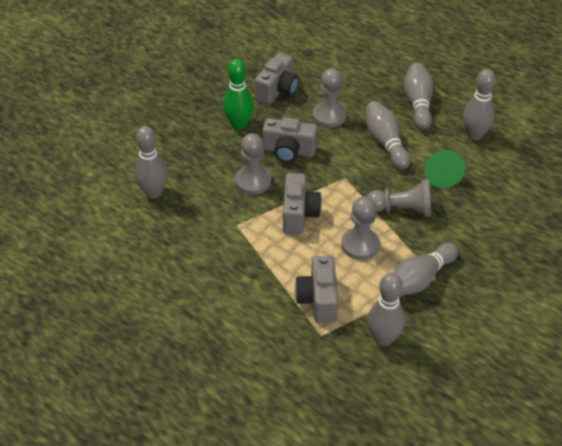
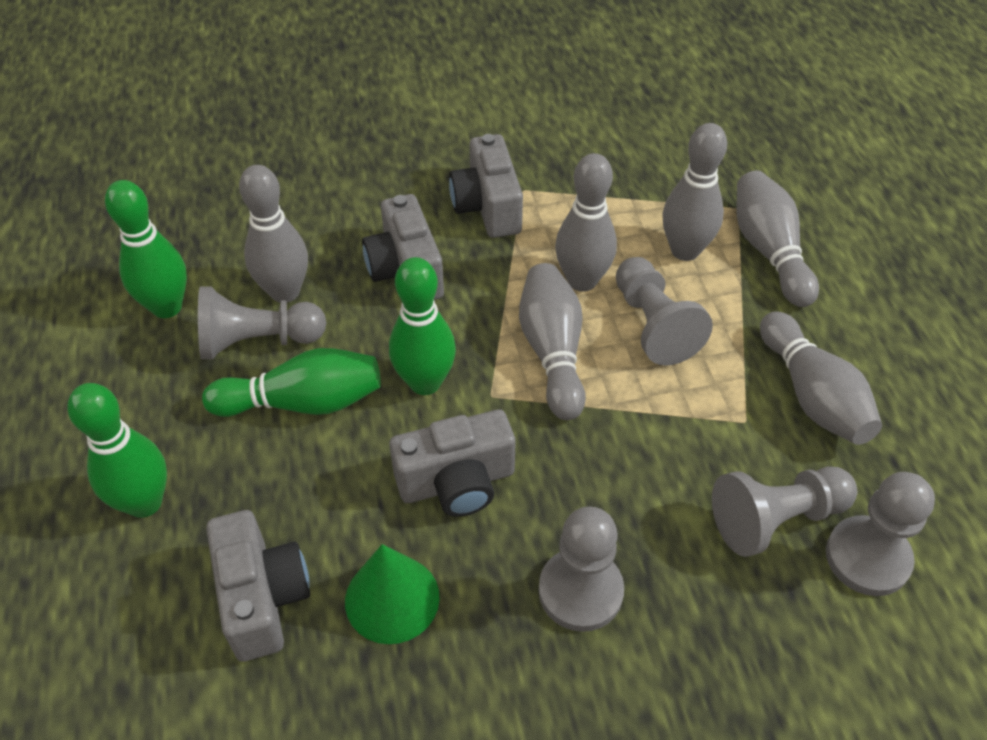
green bowling pin: [223,59,254,130] = 1 -> [67,383,167,518] [105,180,187,318] [202,348,381,417] [389,257,456,395] = 4
grey pawn: [235,133,271,195] [313,68,347,128] [341,196,380,260] [367,179,431,217] = 4 -> [198,286,326,359] [539,506,624,632] [616,257,713,366] [712,466,857,557] [826,472,935,596] = 5

